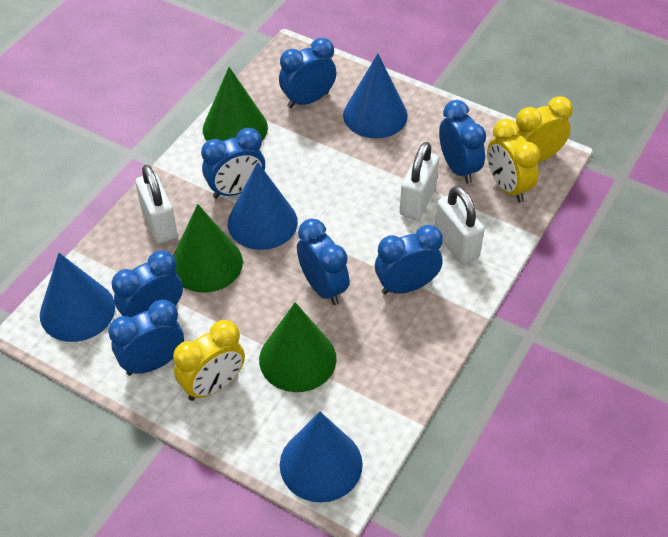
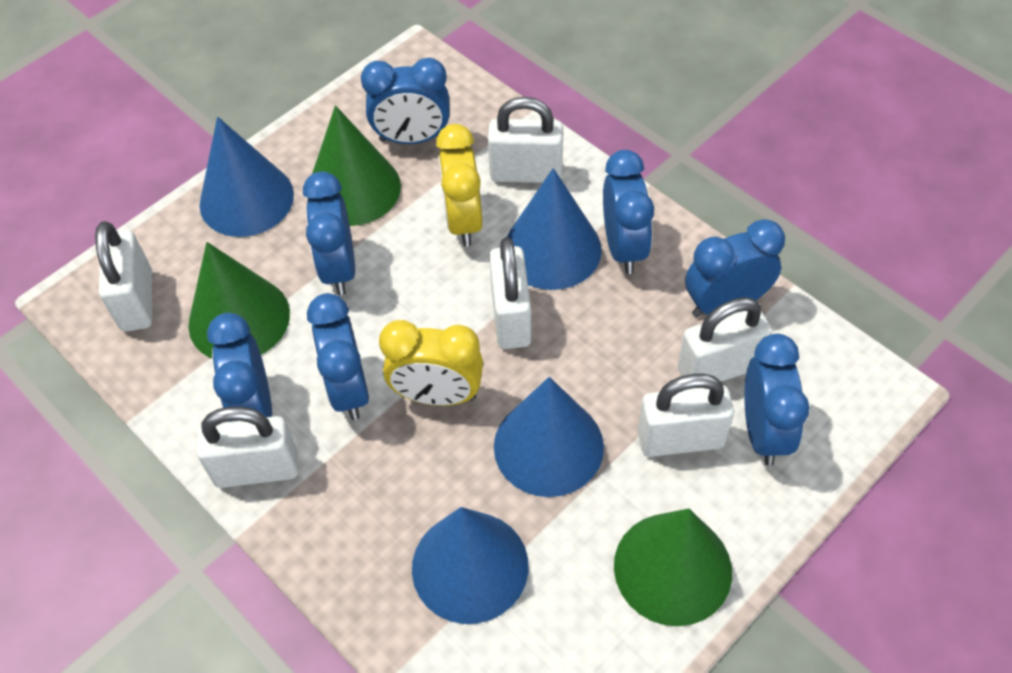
white padlock: [135,165,177,244] [400,142,439,220] [434,186,484,265] = 3 -> [95,221,152,332] [197,407,298,488] [488,97,563,183] [489,237,532,349] [638,374,734,457] [678,297,772,382] = 6
yellow clock: [173,320,245,401] [487,119,540,203] [516,96,573,163] = 3 -> [379,320,483,406] [436,124,483,246] = 2

